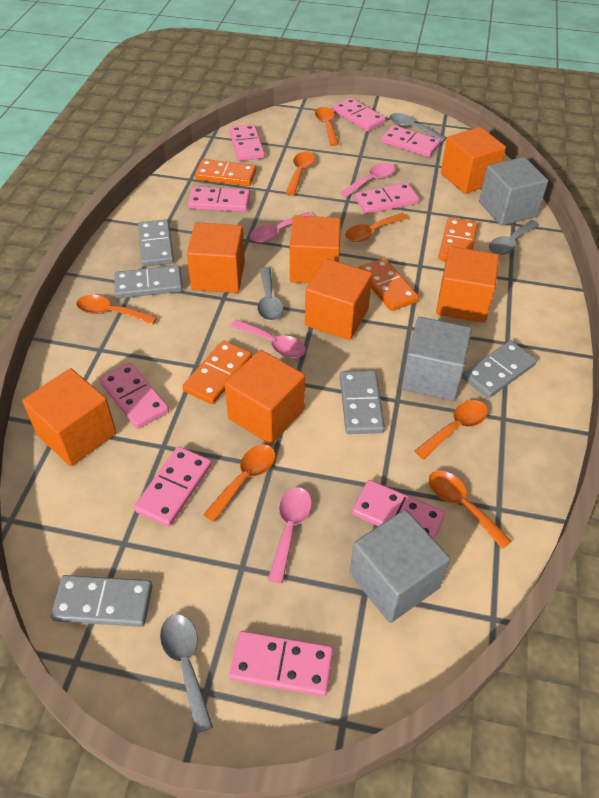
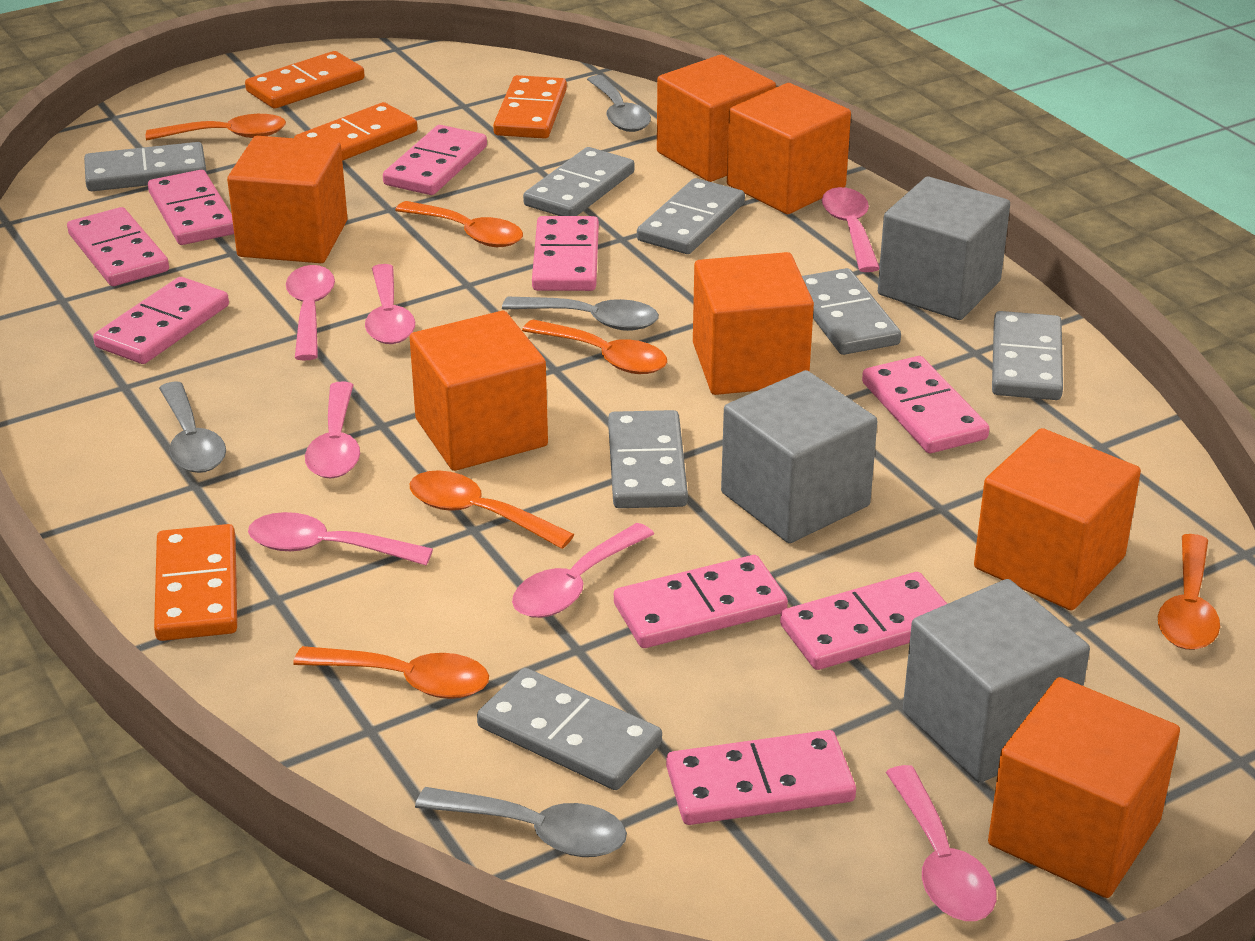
grey domino: [51,575,153,627] [114,265,183,298] [138,219,174,267] [340,371,385,434] [462,340,537,398] = 5 -> [84,142,207,191] [477,668,662,790] [523,147,634,216] [608,410,688,508] [637,178,745,254] [802,268,901,355] [992,311,1063,400] = 7
orange spoon: [76,295,157,325] [203,445,275,522] [286,152,315,195] [315,107,339,146] [345,213,408,242] [415,400,488,459] [429,471,512,549] = 7 -> [146,114,286,140] [293,646,489,699] [395,201,523,247] [410,470,575,549] [522,319,667,374] [1158,534,1220,650] = 6
pink spoon: [230,319,306,358] [250,212,313,243] [268,487,312,584] [340,163,395,197] = 4 -> [248,512,433,566] [286,265,335,361] [305,382,360,478] [365,264,415,344] [512,523,654,618] [822,187,880,272] [886,765,997,921] = 7

